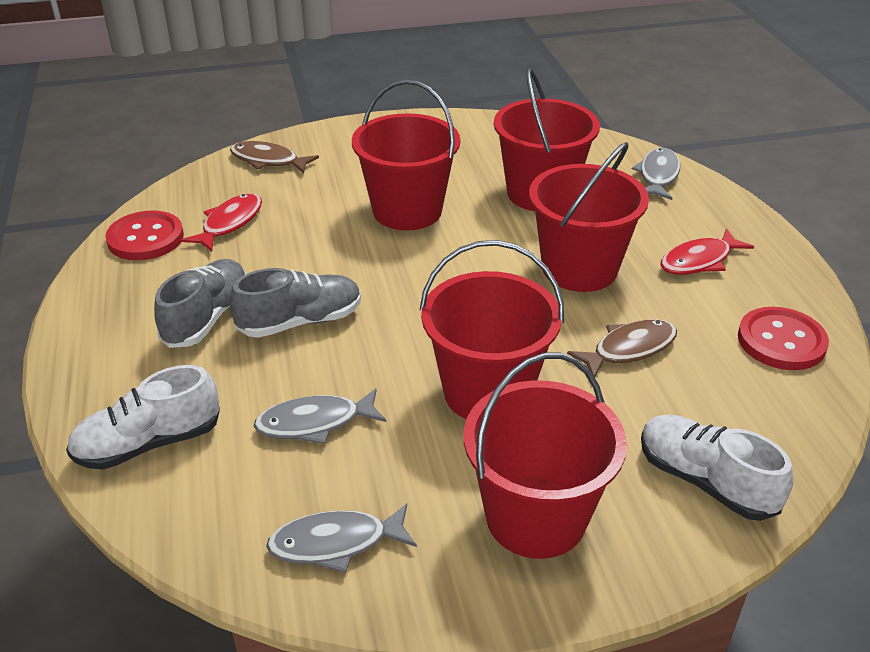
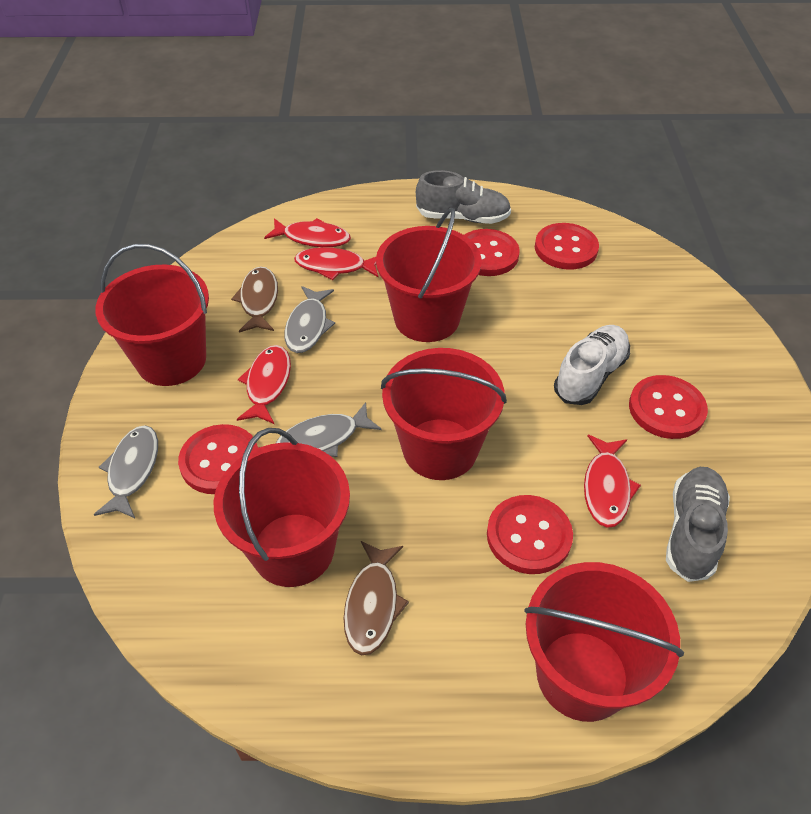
red button: [105,210,184,260] [738,307,829,370] = 2 -> [178,424,258,494] [465,229,520,276] [487,495,573,574] [535,223,599,270] [629,375,708,439] = 5
red fish: [181,193,262,251] [660,228,754,275] = 2 -> [237,345,291,424] [264,218,351,247] [294,247,379,280] [584,435,641,528] = 4
white shoe: [66,365,220,470] [641,415,793,521] = 2 -> [554,325,630,405] = 1

